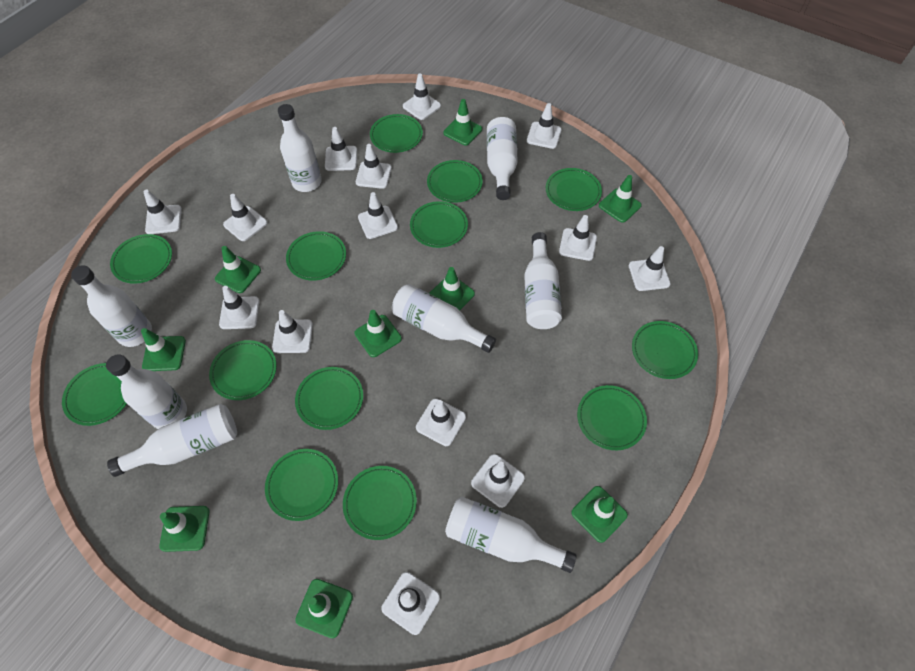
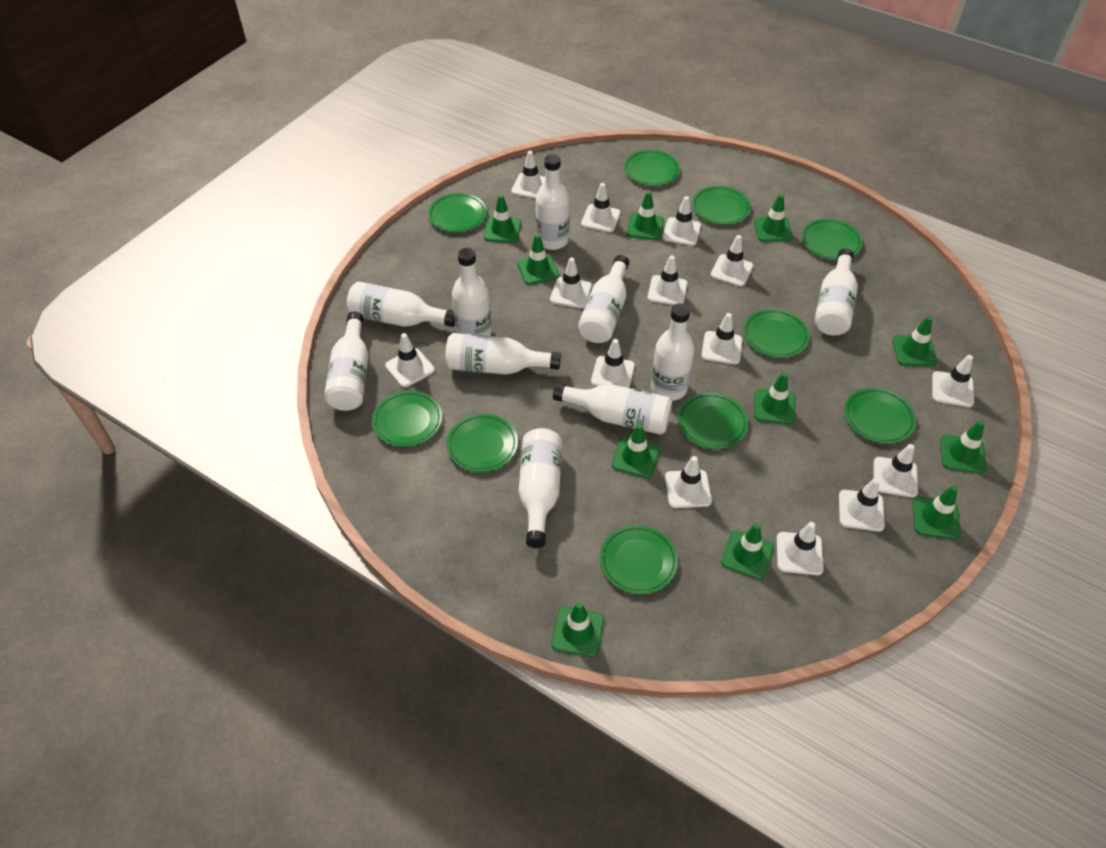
green plate: [62,363,127,426] [110,234,172,284] [209,340,277,400] [265,449,338,521] [286,231,346,281] [295,367,363,430] [343,466,417,540] [370,114,423,153] [410,201,468,248] [427,160,483,203] [546,168,602,211] [577,385,647,450] [632,321,698,379] = 13 -> [372,391,442,447] [428,193,487,232] [446,414,518,472] [600,525,678,594] [624,150,680,186] [678,393,748,449] [692,186,751,225] [743,309,809,358] [801,219,863,260] [844,388,916,444] = 10
green traffic cone: [141,328,186,371] [159,506,209,552] [215,246,261,293] [295,579,353,638] [354,310,402,357] [429,267,475,311] [443,99,482,146] [571,486,628,543] [599,175,642,223] = 9 -> [484,195,521,243] [517,234,559,285] [551,602,604,657] [612,424,660,478] [627,191,664,240] [721,523,774,580] [754,194,793,242] [754,372,795,424] [893,316,937,366] [912,485,961,539] [940,420,986,474] = 11
white bottle: [71,265,152,347] [106,354,187,429] [107,404,237,477] [278,104,322,192] [392,284,496,353] [445,497,577,573] [487,117,518,200] [524,232,562,329] = 8 -> [324,312,369,411] [347,281,455,327] [445,333,561,375] [452,248,492,336] [519,428,562,548] [536,154,570,250] [553,383,672,435] [578,255,629,343] [651,303,694,401] [814,248,858,336] = 10

